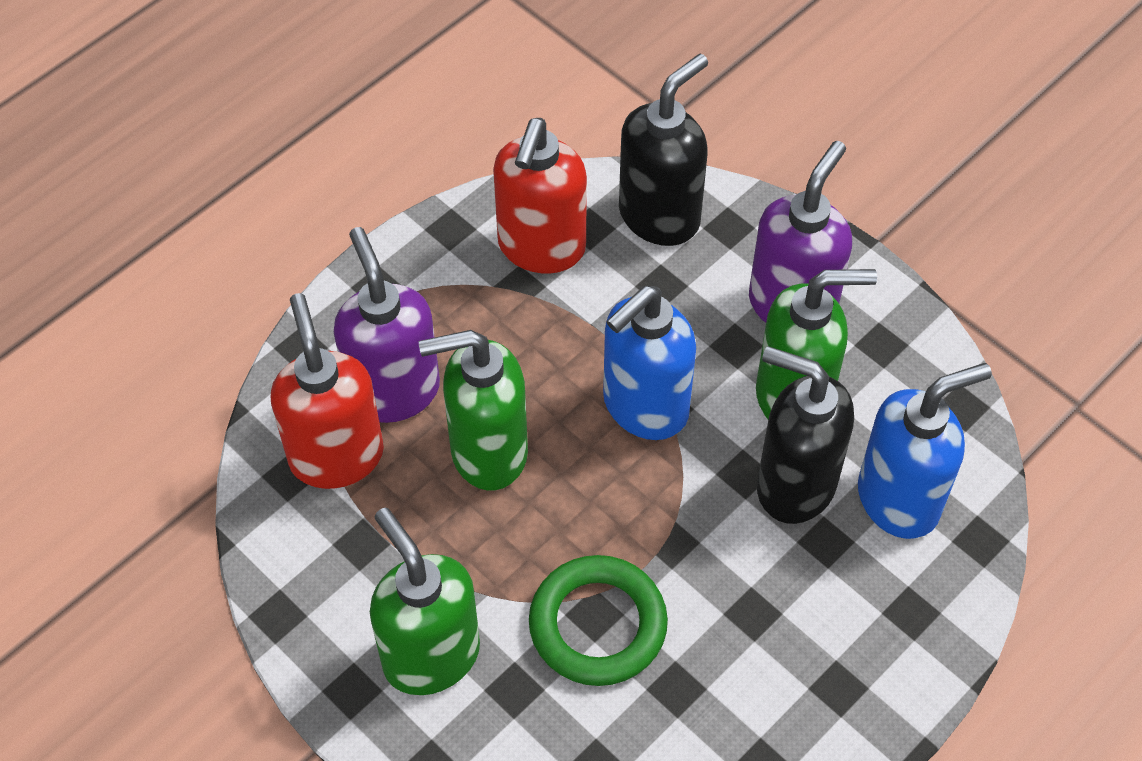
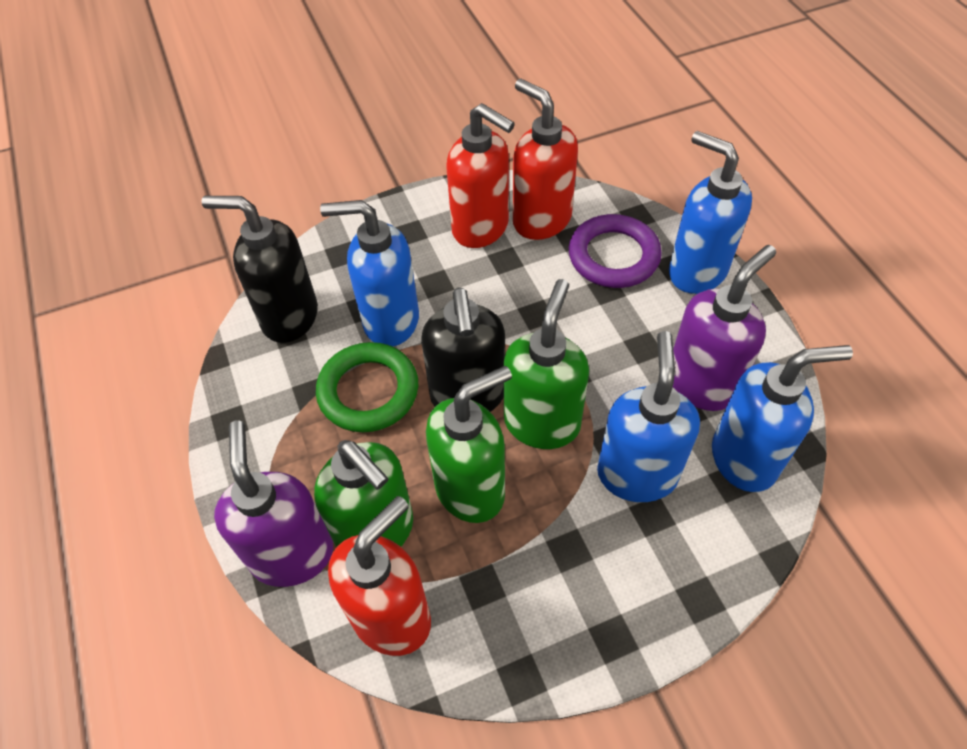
blue soap dispenser: [603,286,696,440] [858,363,992,539] = 2 -> [320,200,419,347] [597,331,700,502] [669,131,752,294] [712,345,853,492] = 4
purple ring: none = 0 -> [569,214,662,288] = 1
red soap dispenser: [271,293,384,489] [493,118,587,273] = 2 -> [328,496,431,656] [446,103,515,248] [513,79,578,240] = 3

